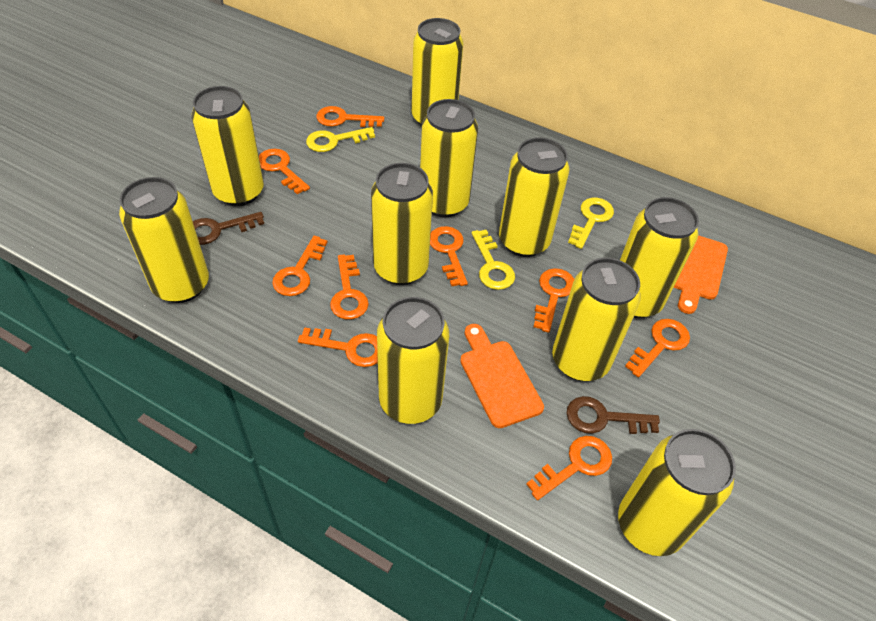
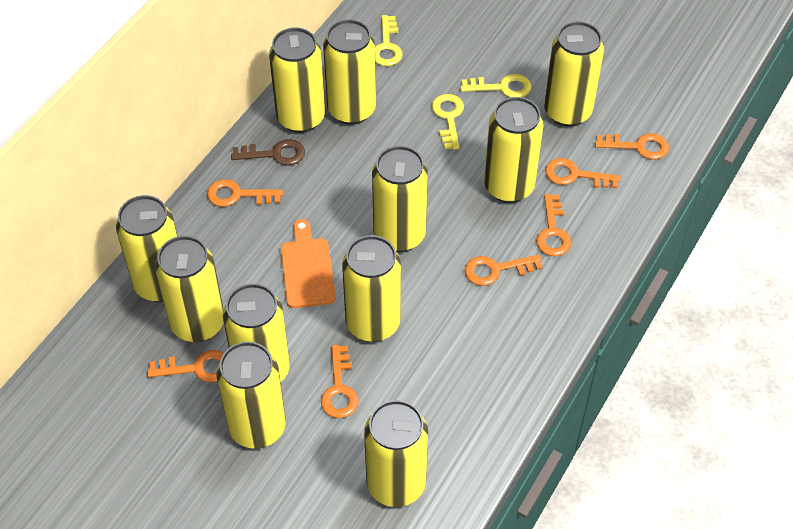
brown key: [193,212,264,245] [567,396,660,434] = 2 -> [231,139,305,165] = 1
orange cutting board: [460,324,544,428] [674,235,728,314] = 2 -> [281,219,336,308] = 1
orange key: [259,149,310,194] [272,236,328,296] [298,327,378,367] [316,106,384,127] [330,254,369,319] [430,226,468,286] [526,436,612,500] [533,268,574,333] [625,319,690,377] = 9 -> [147,350,224,382] [207,179,283,207] [321,345,359,418] [465,255,542,286] [536,194,571,256] [545,158,620,188] [595,133,669,160] = 7
yellow can: [119,177,209,303] [191,86,264,206] [371,163,433,285] [377,297,449,424] [412,18,463,127] [420,99,478,217] [499,137,569,257] [552,258,641,381] [618,429,736,556] [620,197,699,318] = 10 -> [116,195,178,302] [155,236,224,342] [216,341,286,449] [223,284,290,382] [269,28,325,133] [323,19,376,125] [342,235,401,342] [364,400,428,507] [372,146,428,252] [484,97,544,203] [544,21,604,127] = 11

